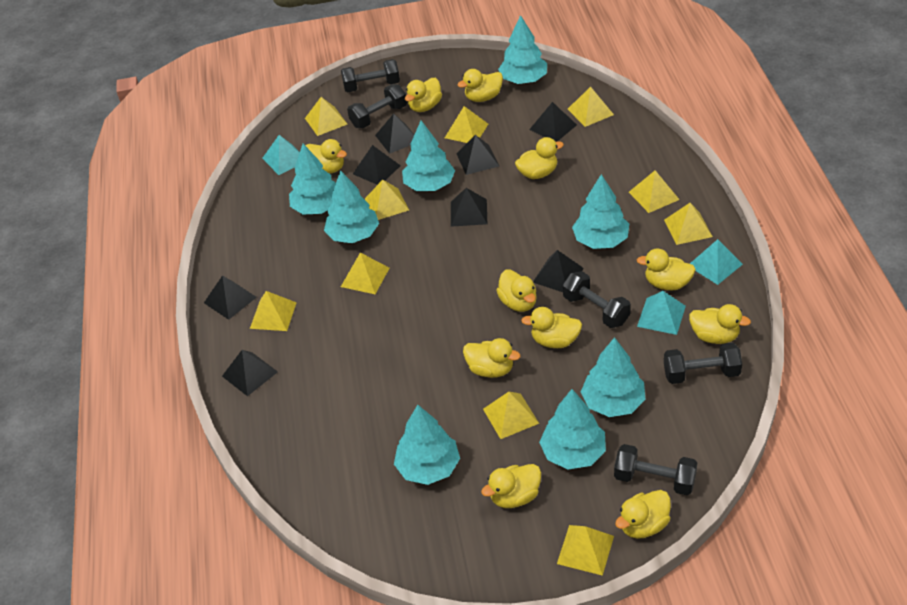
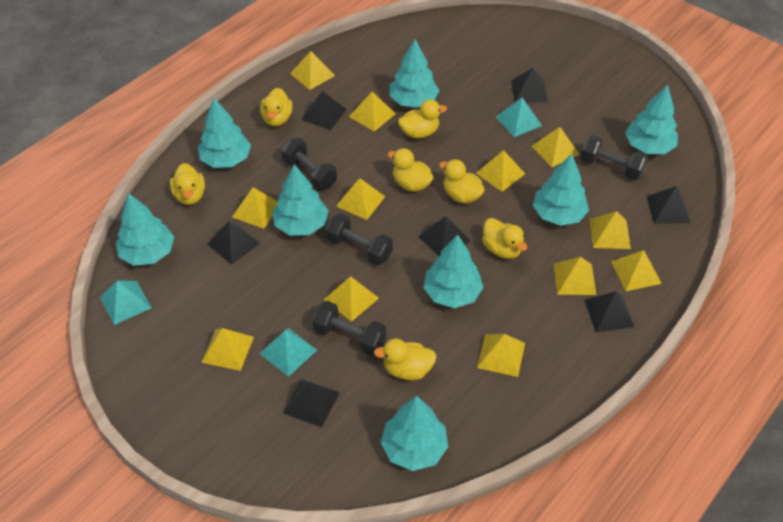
black dumbbell: [341,59,400,92] [347,84,407,128] [563,271,631,328] [614,444,697,495] [664,343,742,384] = 5 -> [281,138,337,190] [312,301,386,356] [325,213,393,266] [580,135,648,180] = 4
black pyramid: [204,276,257,320] [222,350,278,396] [353,145,401,185] [375,114,414,154] [451,188,487,227] [456,135,499,175] [529,102,577,142] [533,250,584,292] = 8 -> [207,221,260,265] [283,379,339,427] [301,91,347,130] [418,216,470,256] [511,68,548,103] [584,291,634,332] [647,186,690,224] = 7
yellow duck: [305,139,347,174] [405,78,442,112] [457,69,503,102] [463,338,521,378] [481,464,541,508] [496,269,537,312] [515,137,564,179] [521,307,582,348] [615,490,671,539] [637,249,696,290] [689,304,751,344] = 11 -> [170,163,205,205] [260,88,293,126] [374,338,437,380] [387,148,434,192] [398,99,447,138] [439,159,485,204] [482,218,527,259] = 7
yellow pyramid: [250,291,297,331] [305,97,348,136] [341,253,390,294] [365,180,409,220] [445,106,488,143] [483,392,539,439] [557,525,614,576] [568,87,614,127] [629,170,680,213] [664,203,713,245] = 10 -> [201,328,254,371] [232,187,278,229] [290,51,335,90] [324,277,379,322] [336,178,386,220] [349,92,396,132] [476,150,525,192] [477,334,525,377] [532,127,580,167] [553,257,596,295] [589,211,631,249] [611,250,662,291] = 12

